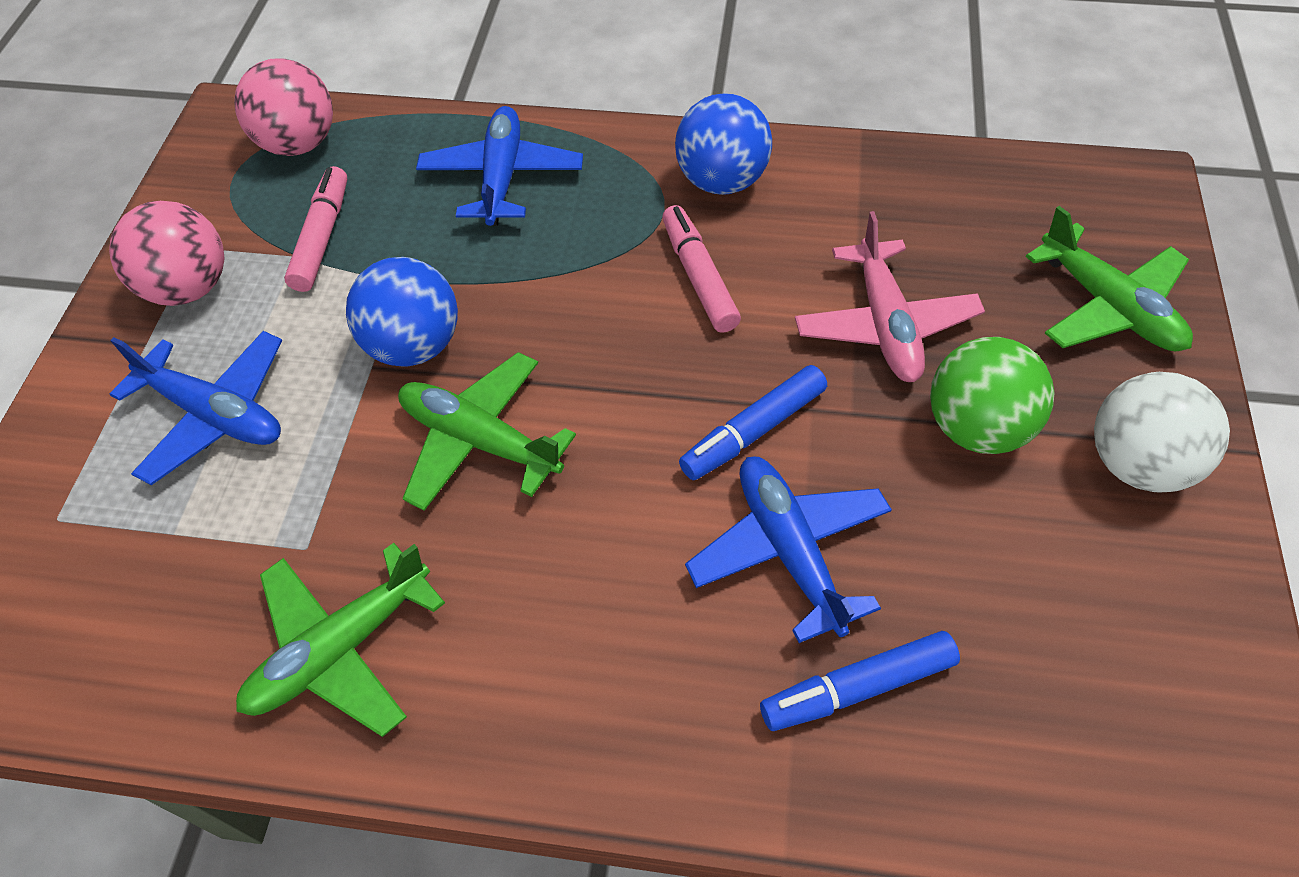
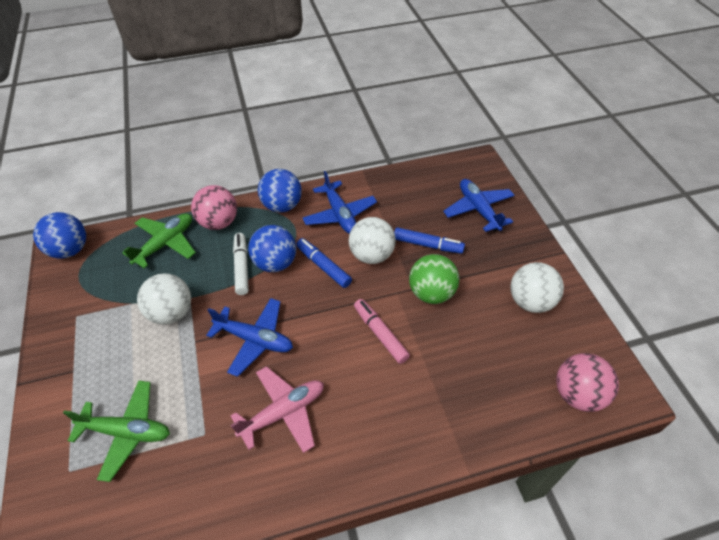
blue ball: [346,257,458,366] [675,93,772,195] = 2 -> [33,212,86,258] [248,225,296,272] [258,169,302,212] = 3
green plane: [236,543,445,737] [398,352,576,511] [1025,206,1193,352] = 3 -> [63,380,170,482] [122,213,196,268] = 2
pink marker: [284,166,347,292] [662,205,741,333] = 2 -> [354,299,410,364] = 1
white ball: [1094,372,1230,492] = 1 -> [137,273,191,324] [349,217,396,264] [510,262,564,313] = 3
white marker: none = 0 -> [233,233,249,295] = 1

